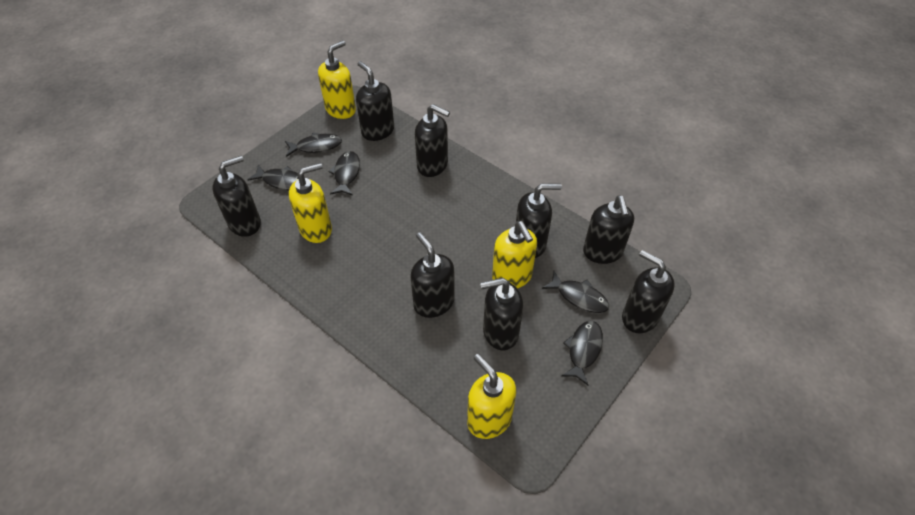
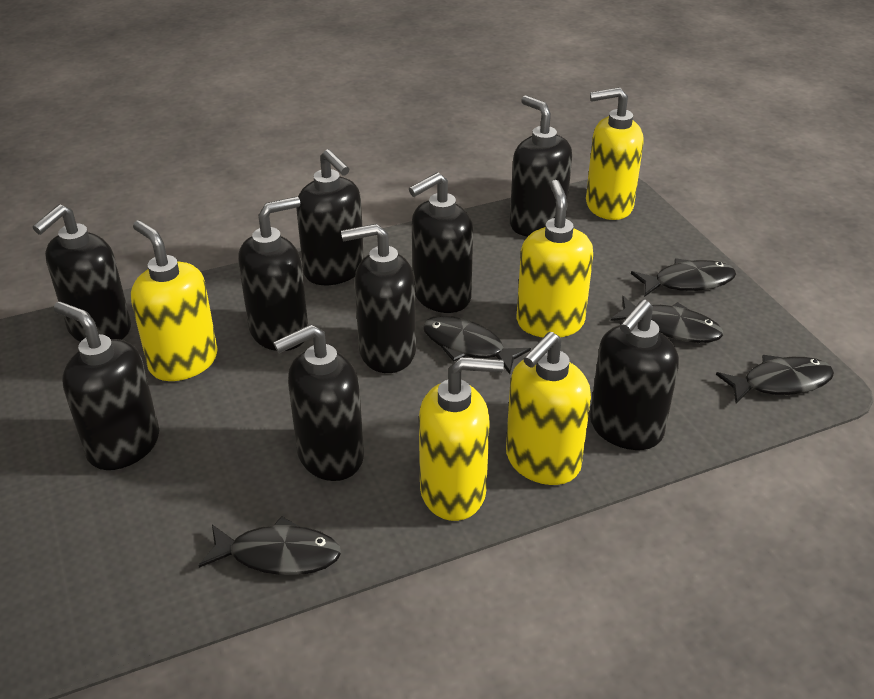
black soap dispenser: [212,156,261,237] [356,61,394,141] [410,232,455,318] [415,104,450,177] [480,278,523,350] [516,183,562,258] [583,195,634,264] [622,250,675,333] = 8 -> [33,204,131,342] [54,301,159,470] [238,197,308,351] [273,324,364,481] [296,149,364,285] [341,224,416,373] [409,172,473,313] [510,95,572,236] [590,299,679,450] = 9
yellow soap dispenser: [289,163,332,243] [318,40,356,119] [467,354,516,439] [492,221,537,289] = 4 -> [131,220,218,381] [419,357,504,521] [506,332,591,485] [517,180,593,337] [586,87,644,220] = 5

